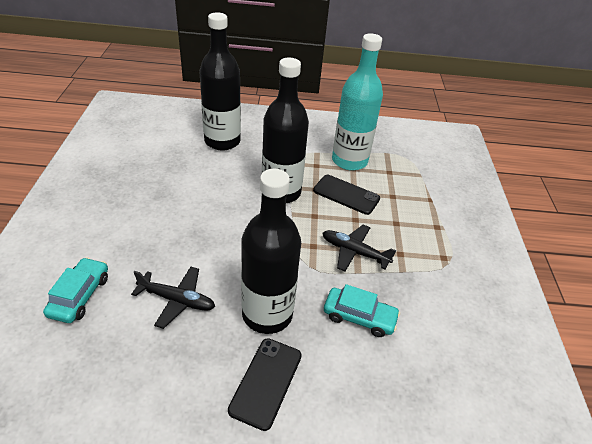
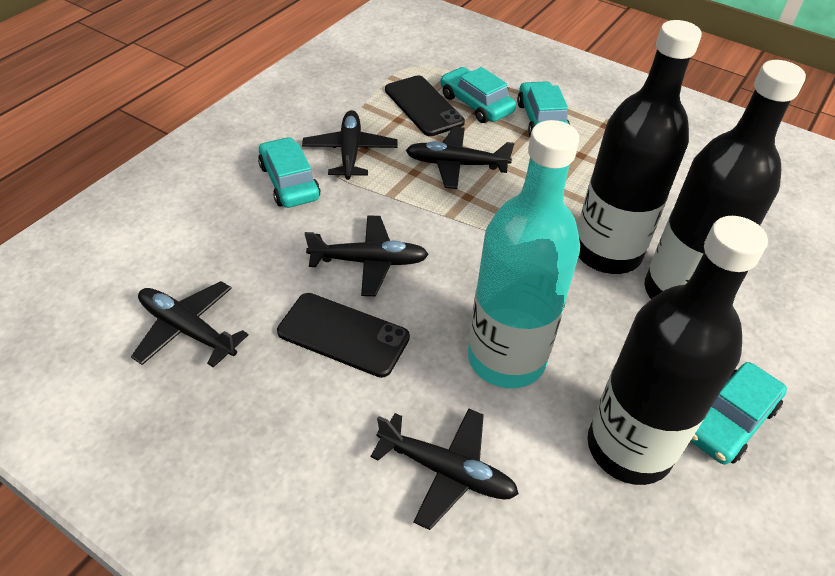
black plane: [131,267,215,329] [323,225,396,271] = 2 -> [131,281,249,368] [302,110,397,180] [305,215,429,296] [370,408,519,530] [406,127,514,189] = 5
turquoise car: [43,257,108,323] [324,284,400,337] = 2 -> [258,137,320,208] [440,67,516,123] [517,81,570,136] [691,362,787,465] = 4

